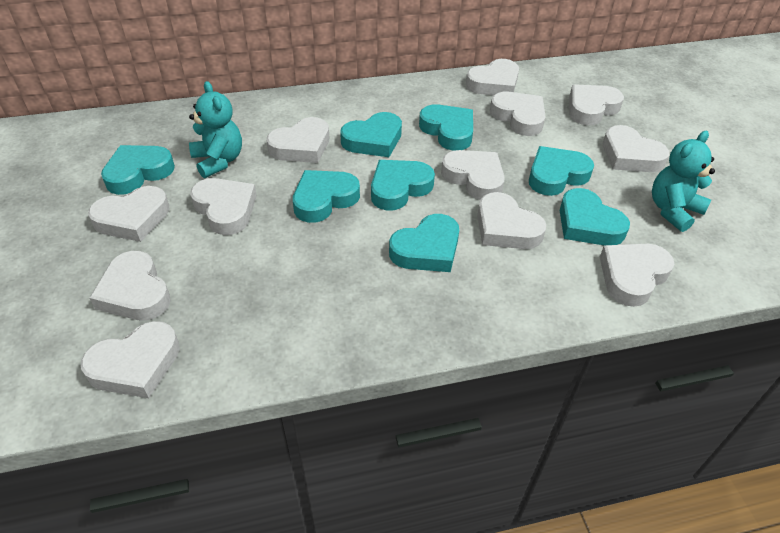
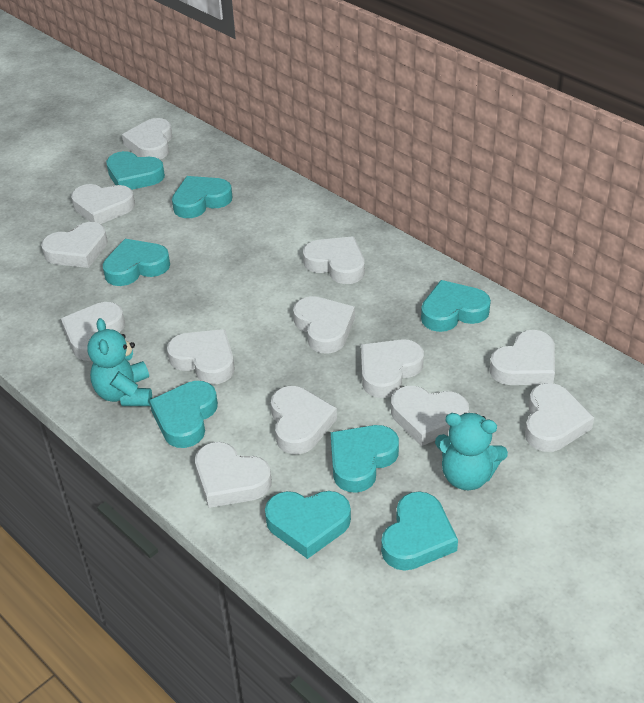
white heart: [81,321,180,398] [88,186,169,242] [89,251,171,321] [190,178,257,235] [266,117,329,163] [441,150,505,200] [466,59,519,95] [477,192,546,249] [490,92,546,136] [569,84,624,125] [600,244,674,307] [603,125,669,172] = 12 -> [41,222,108,268] [61,302,125,361] [71,184,135,224] [122,118,172,159] [167,329,235,384] [195,442,272,508] [271,386,337,454] [293,296,355,354] [303,236,365,284] [361,339,424,398] [391,386,469,446] [489,330,555,385] [525,383,594,452] = 13

